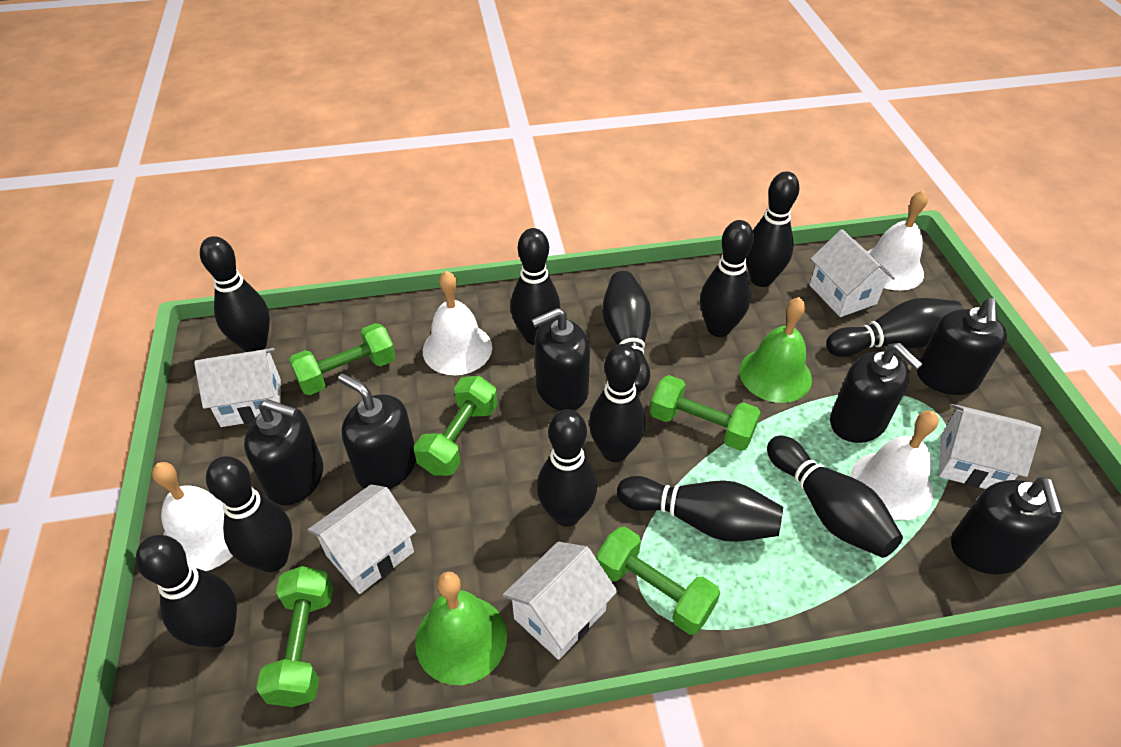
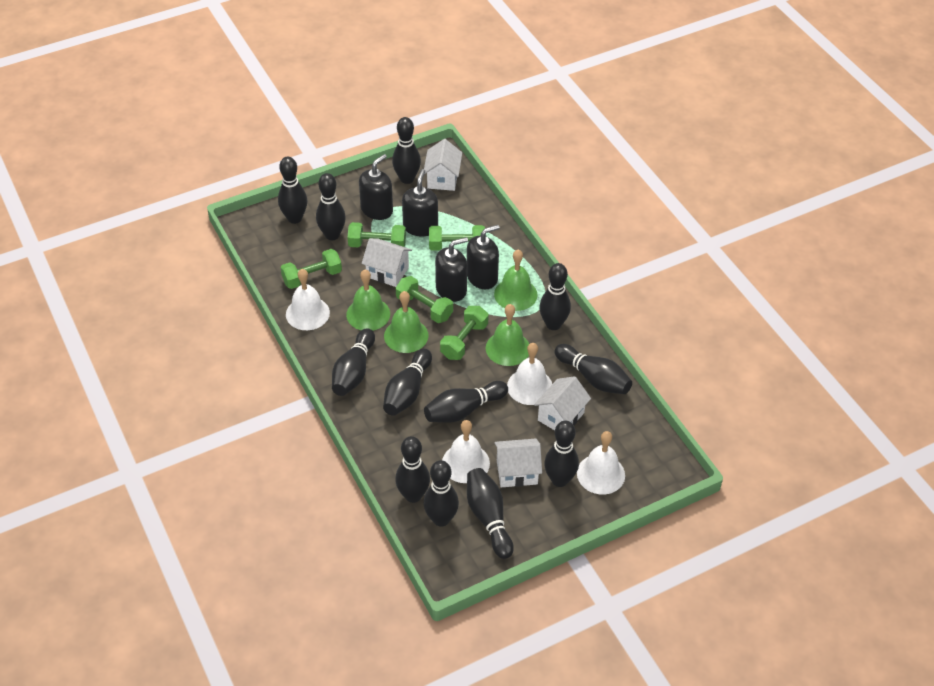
black soap dispenser: [244,399,323,505] [338,373,416,489] [531,308,590,411] [830,343,923,443] [917,298,1007,395] [951,477,1063,574] = 6 -> [359,154,393,220] [402,169,438,237] [435,237,468,302] [467,225,500,289] = 4
green bell: [415,572,507,685] [739,297,812,403] = 2 -> [346,270,390,331] [384,291,428,353] [486,304,529,366] [494,250,537,311] = 4
white house: [194,348,281,427] [307,484,416,594] [502,542,618,660] [809,229,895,317] [939,404,1041,489] = 5 -> [362,238,412,287] [424,139,462,191] [494,438,542,487] [534,376,591,430] = 4

